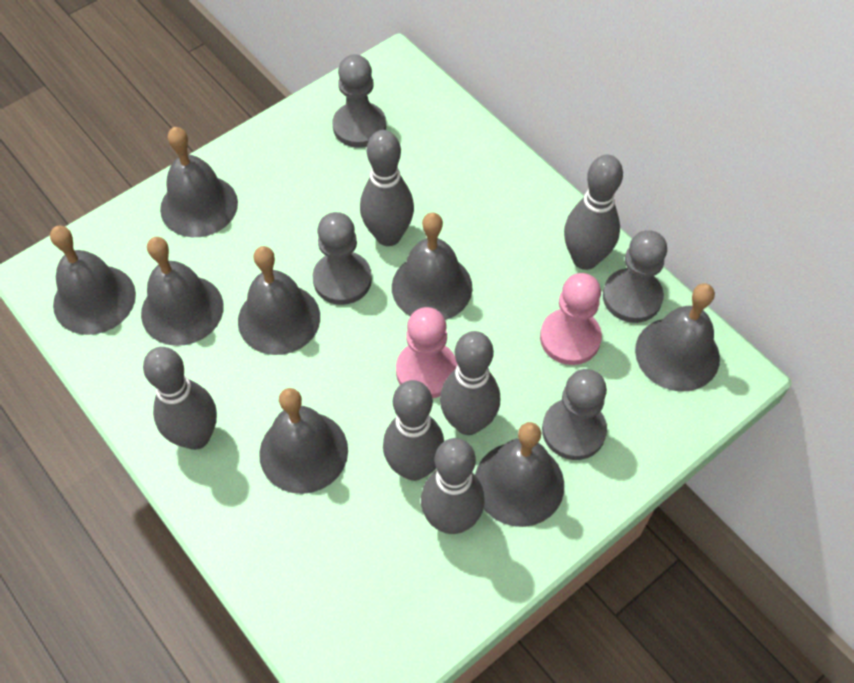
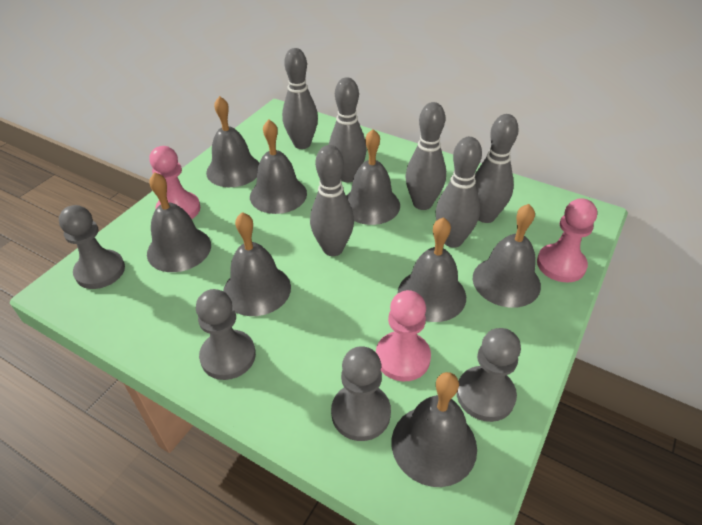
pink pawn: [396,307,458,398] [540,273,602,365] = 2 -> [150,146,201,219] [376,290,431,381] [537,198,597,282] = 3

